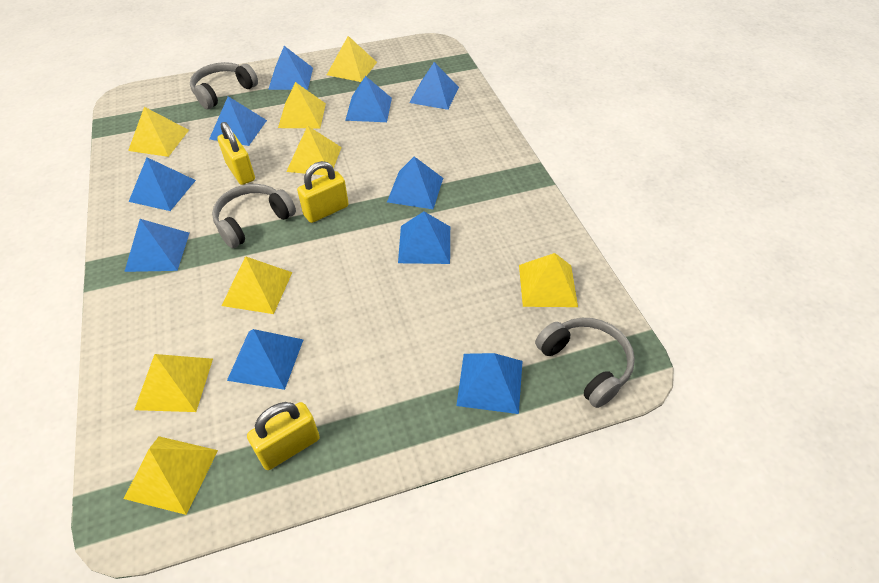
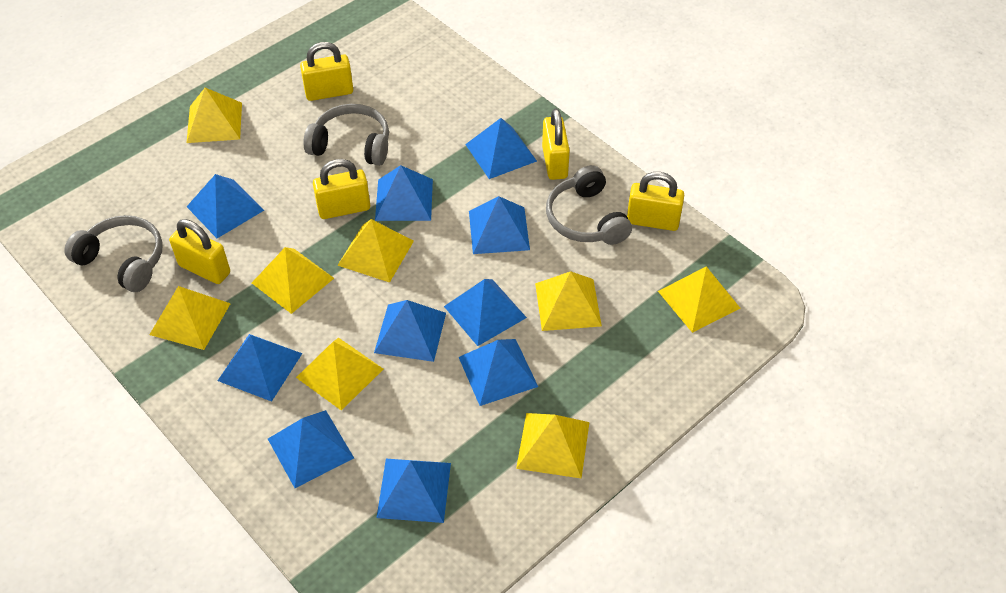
yellow padlock: [217,122,255,185] [247,402,320,470] [297,161,349,223] = 3 -> [169,219,230,284] [300,42,353,101] [313,159,370,219] [542,108,570,180] [627,172,684,231] = 5

